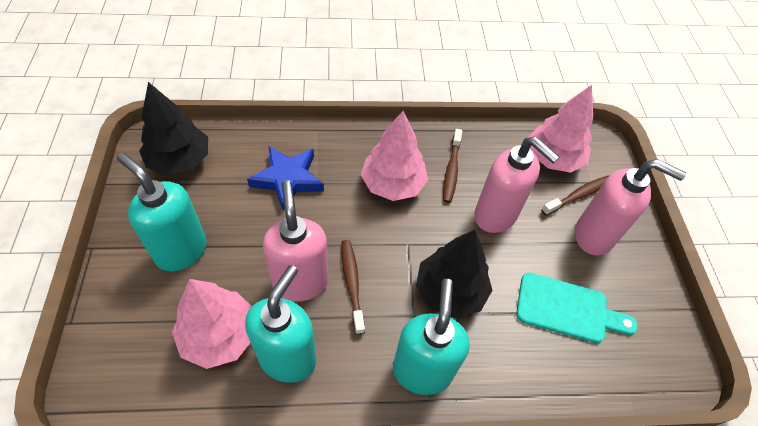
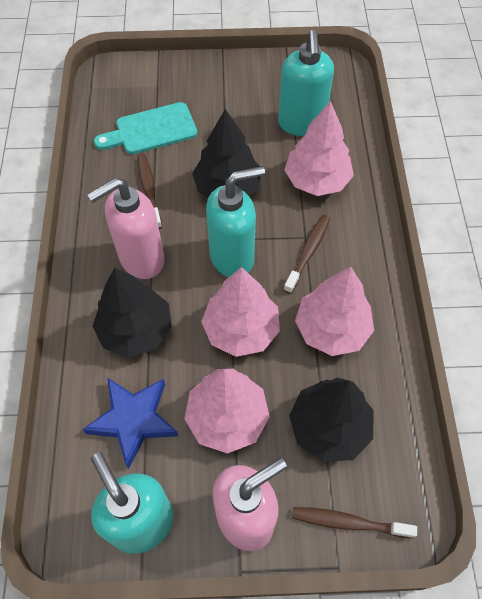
black tree: [139,82,208,175] [416,230,492,319] = 2 -> [93,268,172,358] [192,109,260,198] [289,378,374,462] = 3
pink soap dispenser: [263,180,328,302] [475,137,560,233] [575,159,686,255] = 3 -> [88,178,165,279] [213,458,287,551] = 2
pink tree: [172,279,252,369] [361,111,428,201] [528,85,593,172] = 3 -> [184,369,270,454] [201,267,280,357] [284,101,354,196] [295,267,374,356] = 4

